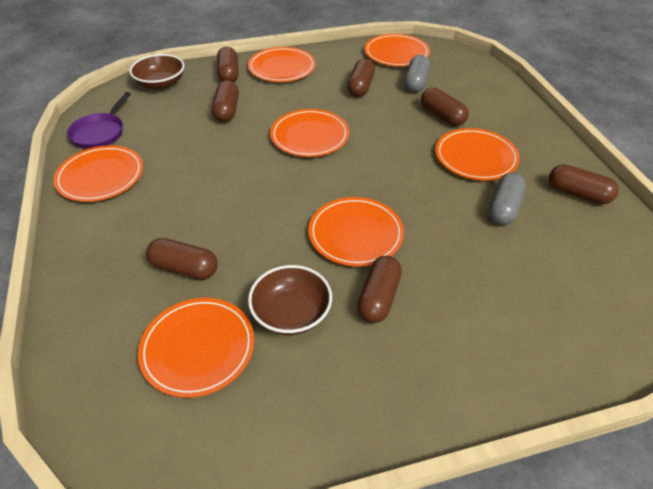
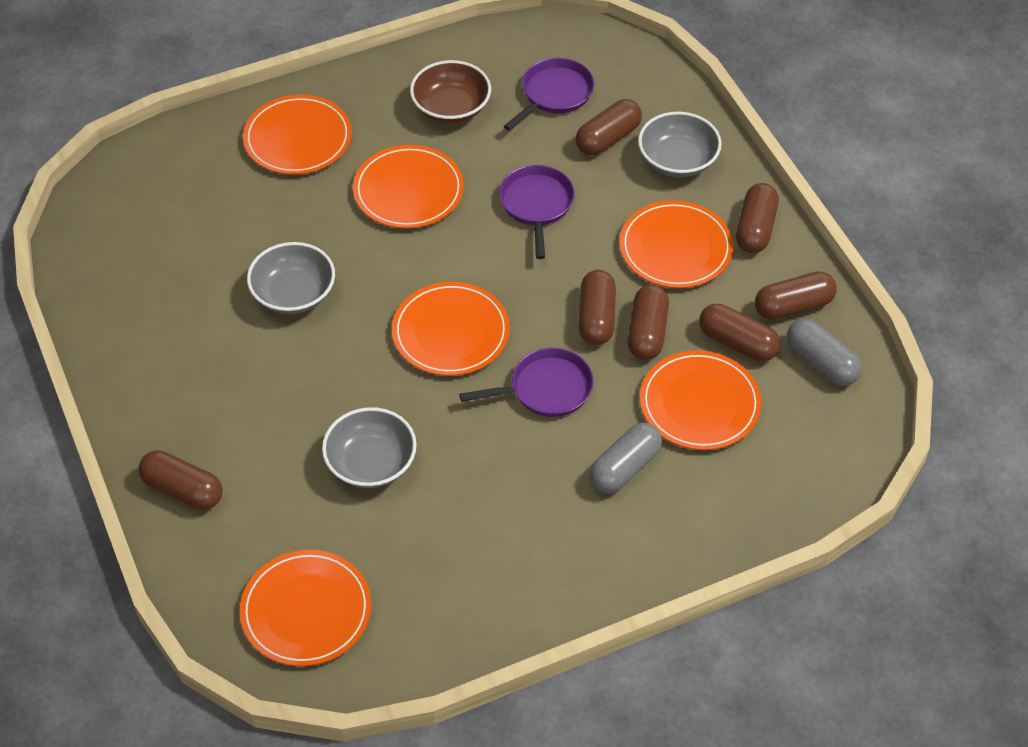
brown bowl: [129,54,184,90] [248,265,332,335] = 2 -> [410,60,491,124] = 1
grey bowl: none = 0 -> [247,242,335,314] [322,407,417,488] [638,112,722,177] = 3
orange plate: [53,145,143,202] [138,298,254,398] [248,47,316,82] [270,109,349,157] [308,197,404,267] [364,34,430,67] [435,128,520,181] = 7 -> [240,550,371,666] [243,95,352,175] [353,145,464,229] [392,282,510,376] [619,200,733,288] [640,350,761,450] = 6
purple pan: [67,92,131,149] = 1 -> [460,348,594,417] [499,165,575,259] [504,58,594,131] = 3

